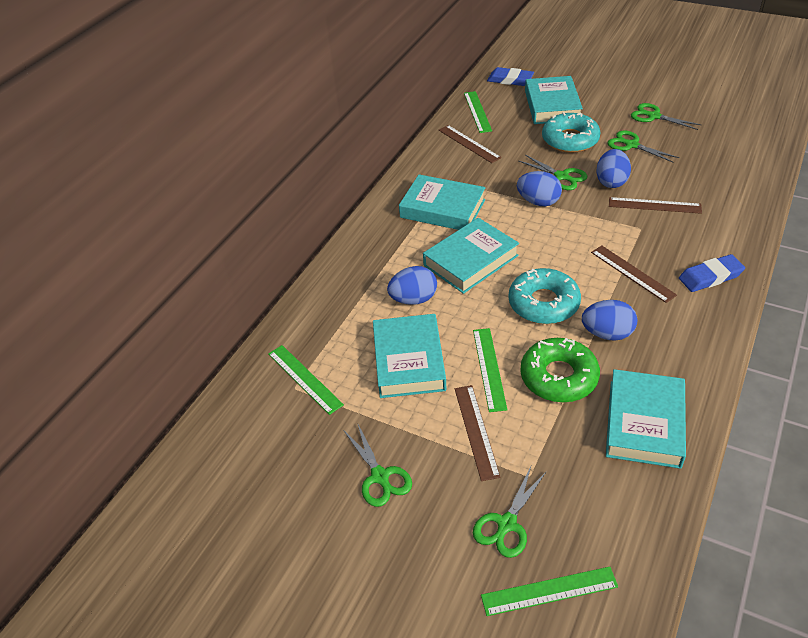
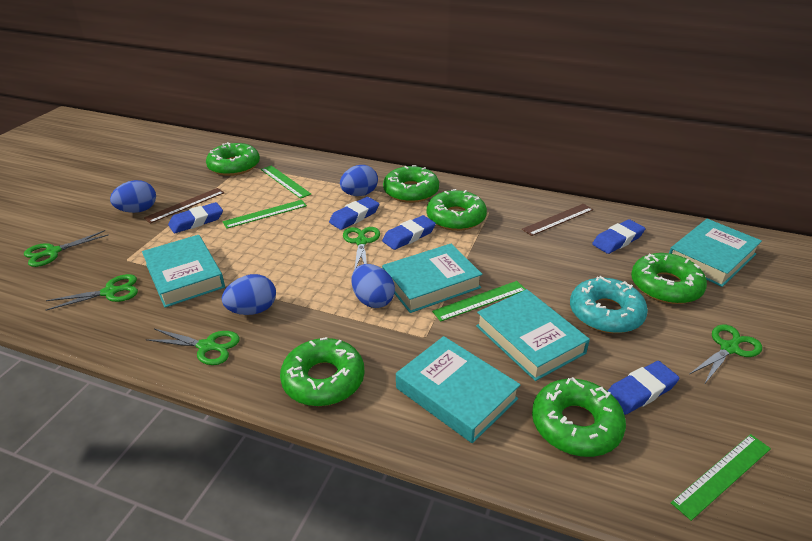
blue eraser: [487,67,534,86] [679,254,745,292] = 2 -> [168,202,223,234] [329,197,379,230] [382,215,436,250] [592,219,645,254] [608,361,680,415] = 5
brown ruler: [439,125,501,163] [455,385,500,481] [591,245,677,303] [609,197,702,214] = 4 -> [144,188,224,224] [522,204,593,236] = 2
green donut: [520,338,600,402] = 1 -> [206,142,260,176] [280,337,365,406] [383,165,439,203] [427,189,487,231] [532,377,626,457] [631,253,707,304] = 6
turquoise donut: [508,268,581,324] [542,112,601,153] = 2 -> [570,276,648,333] = 1

